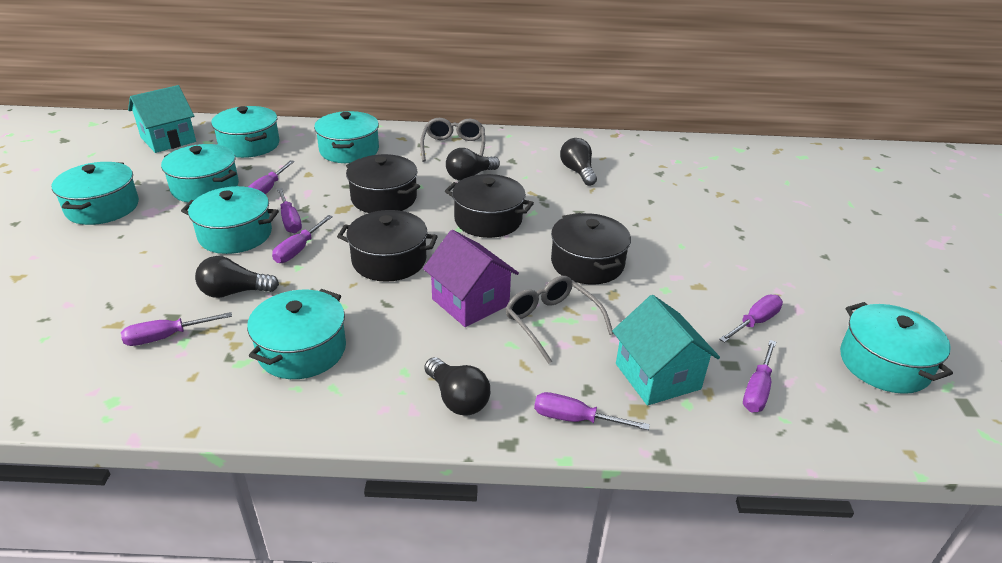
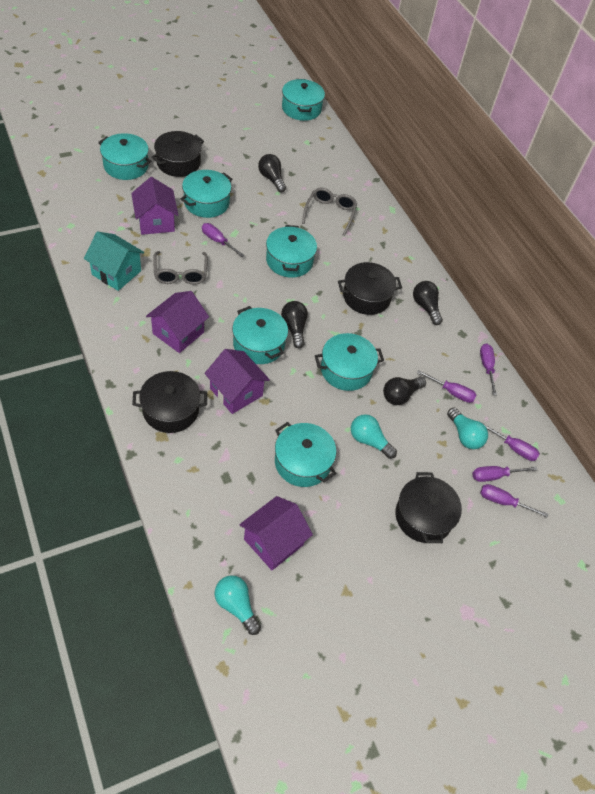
purple house: [423,230,519,327] = 1 -> [131,177,178,235] [146,291,209,353] [204,349,270,414] [239,496,313,570] = 4
purple screwdriver: [121,312,232,346] [248,160,295,195] [272,215,333,263] [277,188,302,233] [534,392,650,430] [719,295,783,343] [743,340,776,412] = 7 -> [202,223,245,257] [417,370,477,403] [473,466,537,482] [480,344,497,396] [480,421,540,461] [480,484,548,517] = 6
turquoise house: [128,85,196,153] [612,295,720,405] = 2 -> [84,231,144,291] = 1
turquoise light bulb: none = 0 -> [215,575,261,635] [351,414,397,459] [447,408,488,449] = 3

